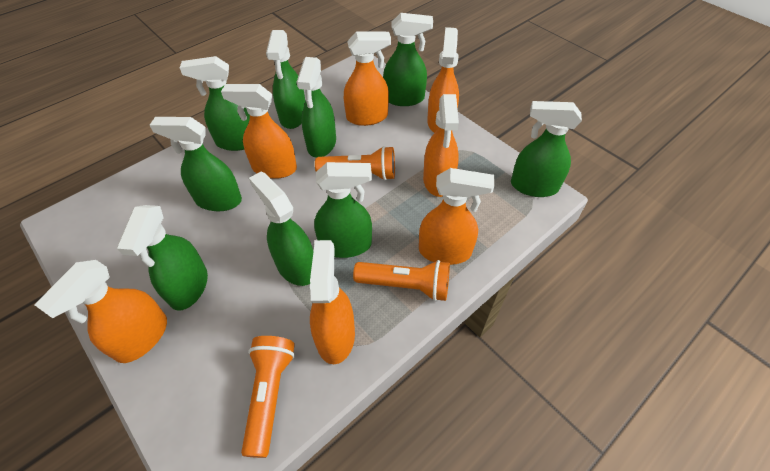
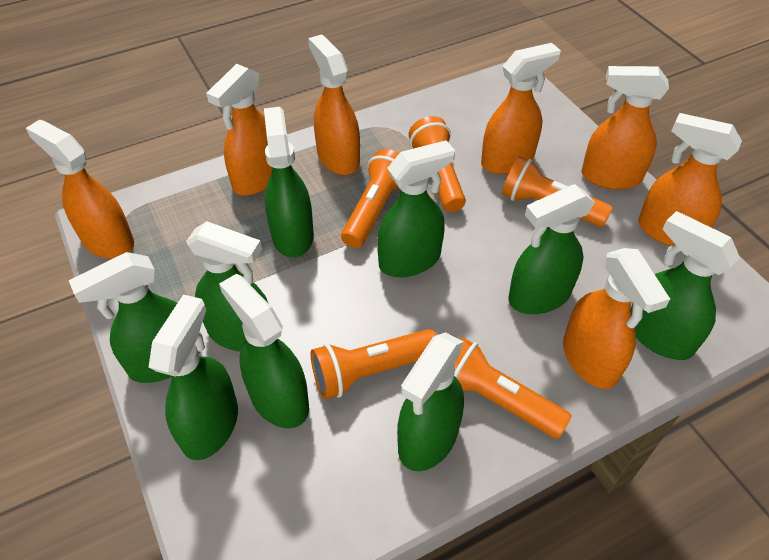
orange flashlight: [241,336,295,458] [315,146,395,180] [353,260,450,301] = 3 -> [311,329,437,399] [341,149,399,248] [409,116,466,212] [454,337,572,439] [502,156,613,227] = 5

